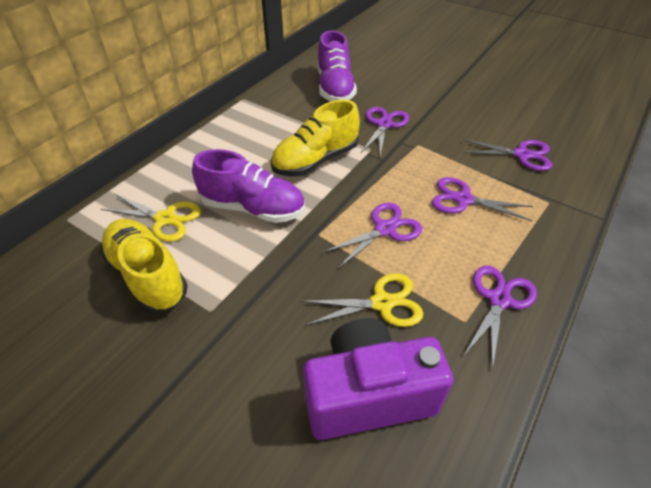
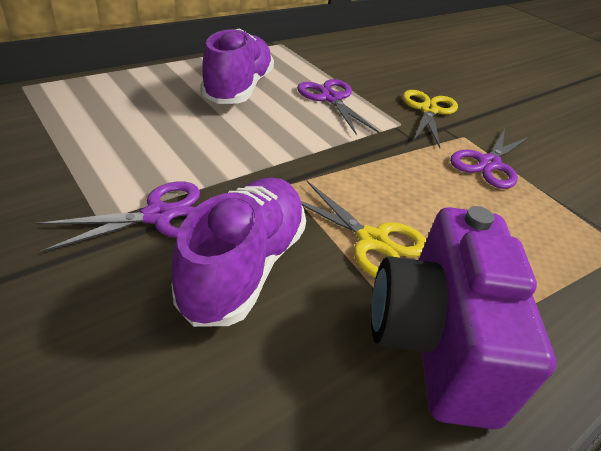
purple scissors: [322,203,422,269] [360,107,409,156] [432,177,533,221] [461,139,552,171] [464,266,537,370] = 5 -> [37,181,200,252] [297,79,379,135] [450,129,529,189] = 3
yellow shoe: [99,219,188,314] [271,100,360,177] = 2 -> none = 0

